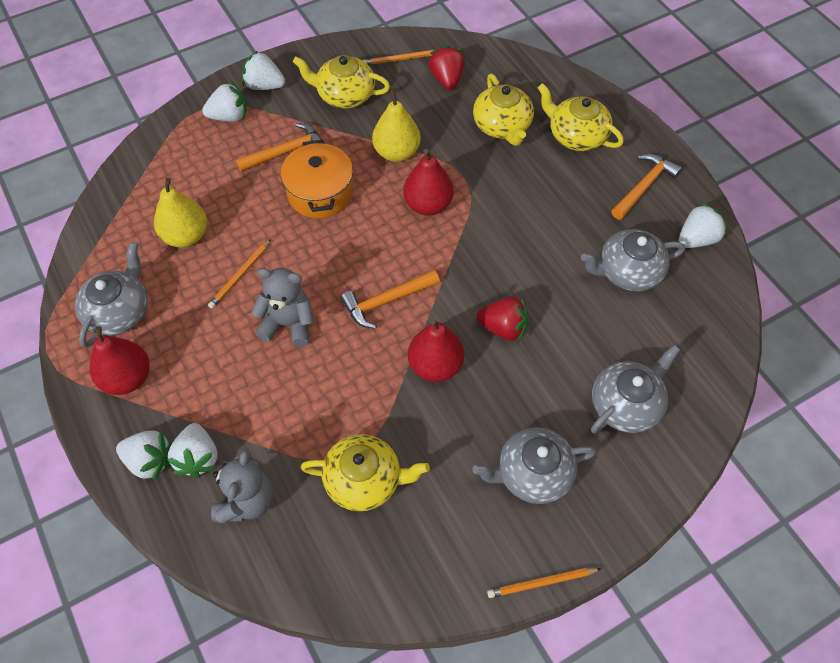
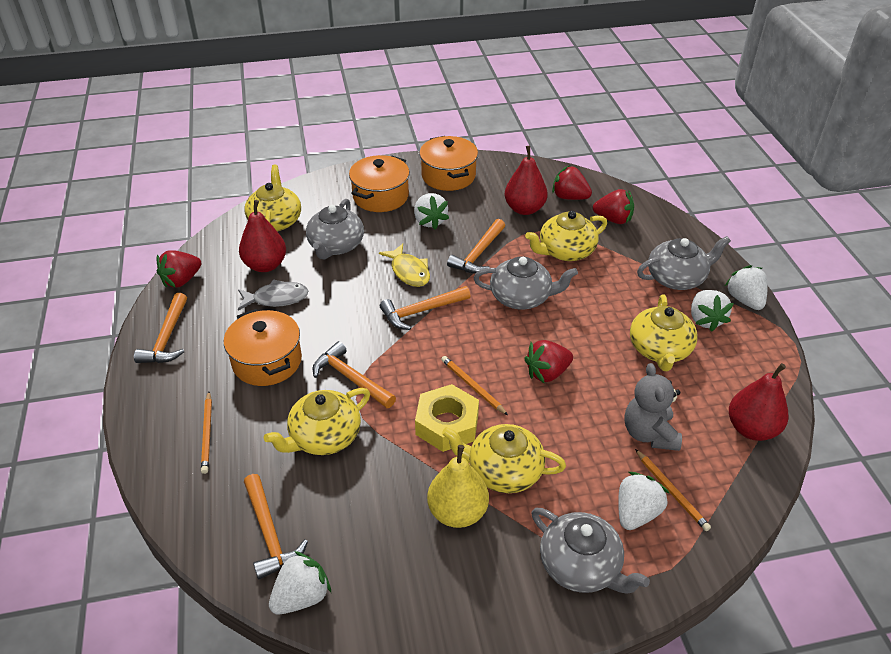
grey fish: none = 0 -> [238,279,308,311] = 1
grey teddy bear: [211,449,274,524] [251,268,314,347] = 2 -> [624,363,682,451] = 1
orange hammer: [236,123,325,172] [341,270,440,329] [612,154,682,220] = 3 -> [134,293,187,363] [244,474,308,579] [312,341,396,408] [380,286,470,330] [447,219,505,273] = 5
orange pot: [281,140,353,218] = 1 -> [224,309,302,386] [349,155,410,212] [419,136,478,191] = 3
red strawberry: [429,45,465,90] [477,296,528,342] = 2 -> [156,250,202,288] [524,340,573,383] [552,166,592,200] [593,189,634,224] = 4
yellow fish: none = 0 -> [379,244,430,287] = 1
yellow nut: none = 0 -> [415,384,479,452] = 1
yellow pear: [154,178,207,247] [372,90,421,162] = 2 -> [427,445,489,528] = 1
yellow teapot: [293,55,390,108] [300,434,430,511] [473,74,534,146] [538,83,624,151] = 4 -> [244,165,301,231] [264,388,370,455] [442,424,566,493] [525,211,607,261] [630,295,698,371] = 5

